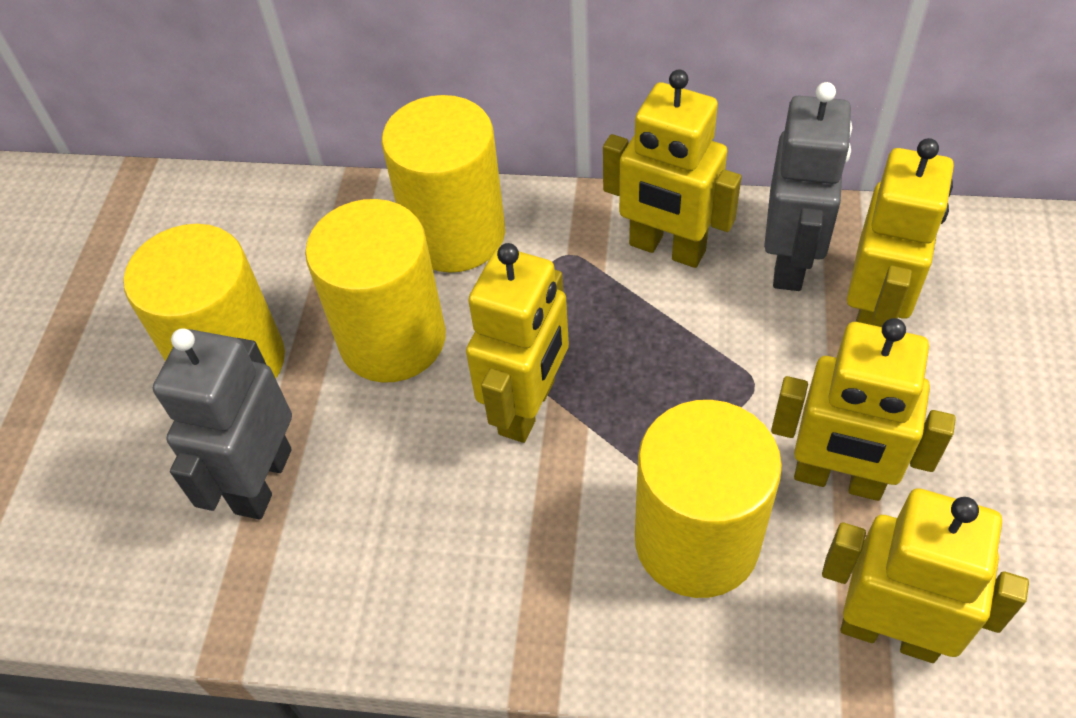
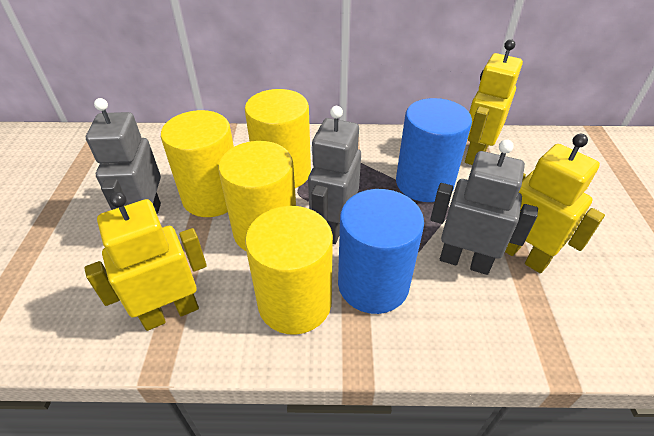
blue cylinder: none = 0 -> [338,189,424,314] [396,98,472,202] = 2
grey robot: [153,328,292,520] [764,82,852,291] = 2 -> [86,98,161,214] [308,106,361,244] [431,139,538,275] = 3
yellow robot: [466,243,569,443] [603,69,741,268] [771,318,956,501] [822,488,1029,663] [847,138,954,327] = 5 -> [85,192,207,331] [465,39,523,165] [505,134,605,273] = 3

